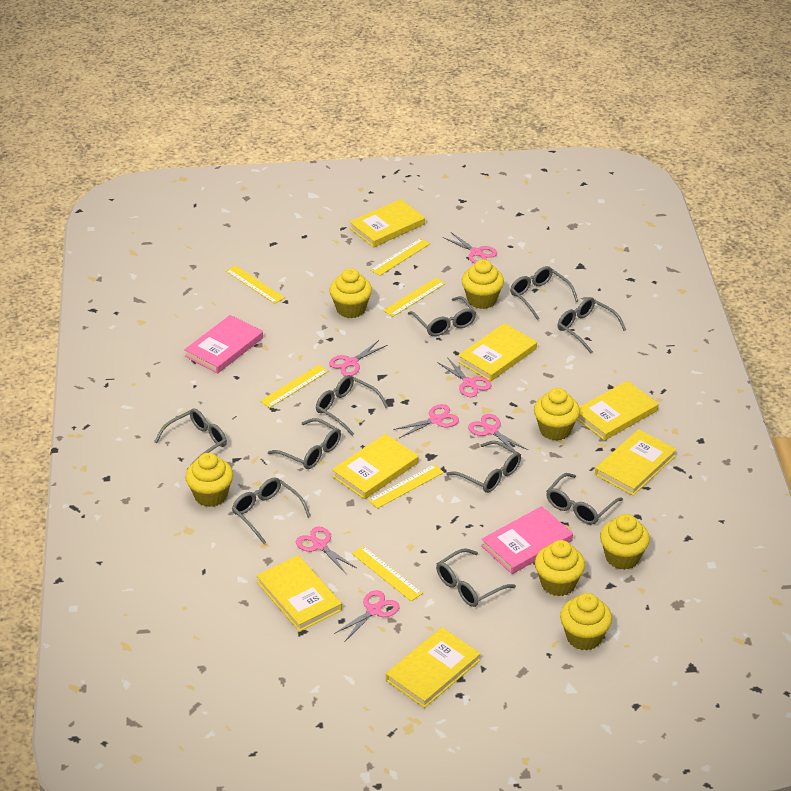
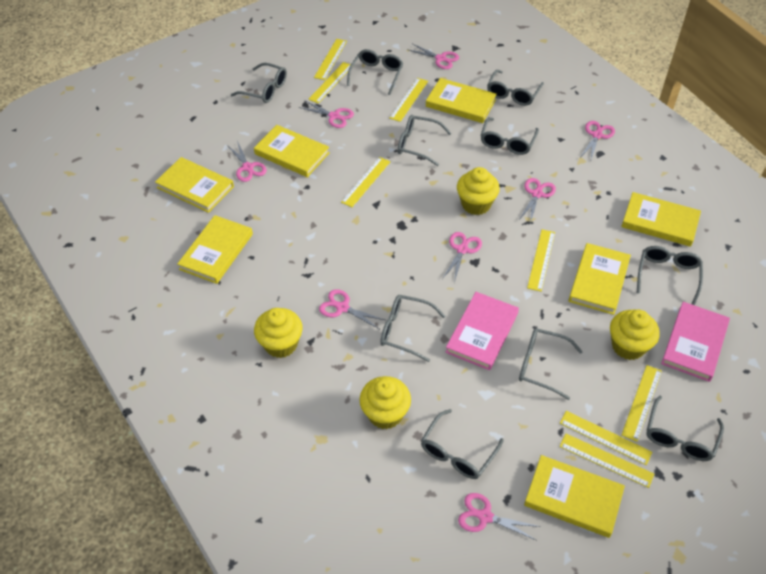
pink scissors: [296,527,357,574] [329,340,388,376] [334,590,399,641] [393,404,459,438] [437,357,491,397] [443,232,497,263] [468,414,528,450] = 7 -> [227,141,267,182] [299,100,354,128] [319,289,385,329] [409,44,459,69] [442,232,482,283] [458,493,541,540] [520,178,556,224] [581,121,615,160] = 8
yellow cupcake: [185,453,233,507] [329,268,372,318] [462,259,504,309] [534,388,580,440] [535,540,585,596] [560,593,612,651] [600,514,650,570] = 7 -> [254,308,303,358] [359,376,411,429] [457,167,500,215] [610,309,660,360] = 4
yellow ruler: [226,265,285,304] [260,365,328,408] [352,546,423,601] [368,464,444,509] [371,238,430,276] [384,278,446,317] = 6 -> [308,62,351,104] [314,39,347,80] [341,157,390,207] [389,78,428,122] [527,229,555,292] [559,434,654,488] [560,411,652,465] [621,365,662,442] = 8

